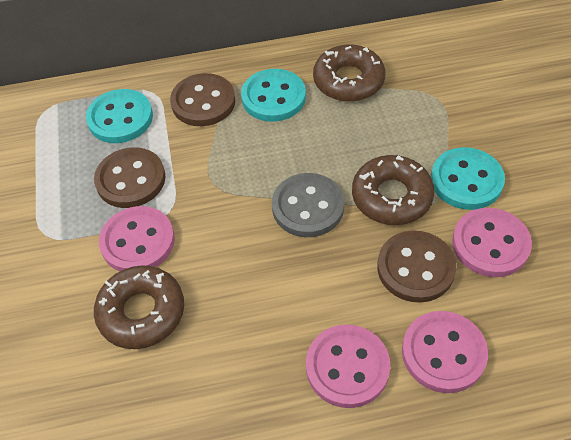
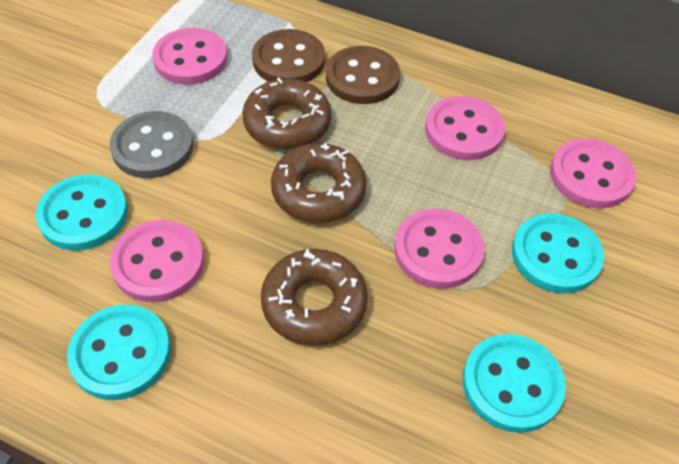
brown button: [94,147,166,208] [170,73,235,126] [377,230,456,303] = 3 -> [252,29,325,82] [326,46,400,104] = 2
pink button: [99,206,175,272] [306,325,390,408] [402,311,488,393] [452,208,532,277] = 4 -> [110,220,204,302] [152,28,227,84] [394,209,485,289] [425,96,505,160] [550,139,636,208] = 5
turquoise button: [86,89,153,143] [241,69,306,122] [431,147,505,210] = 3 -> [36,174,128,251] [67,305,171,400] [463,334,566,433] [512,213,604,294] = 4

